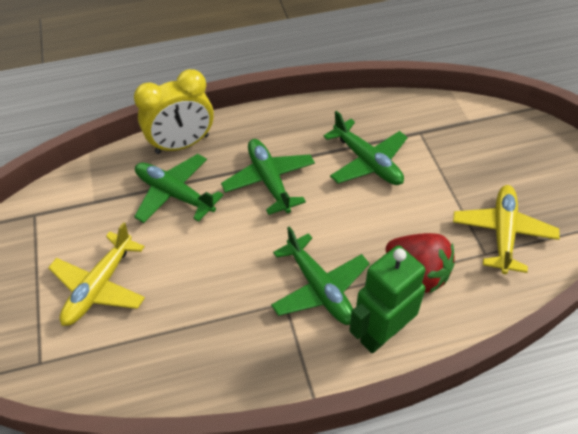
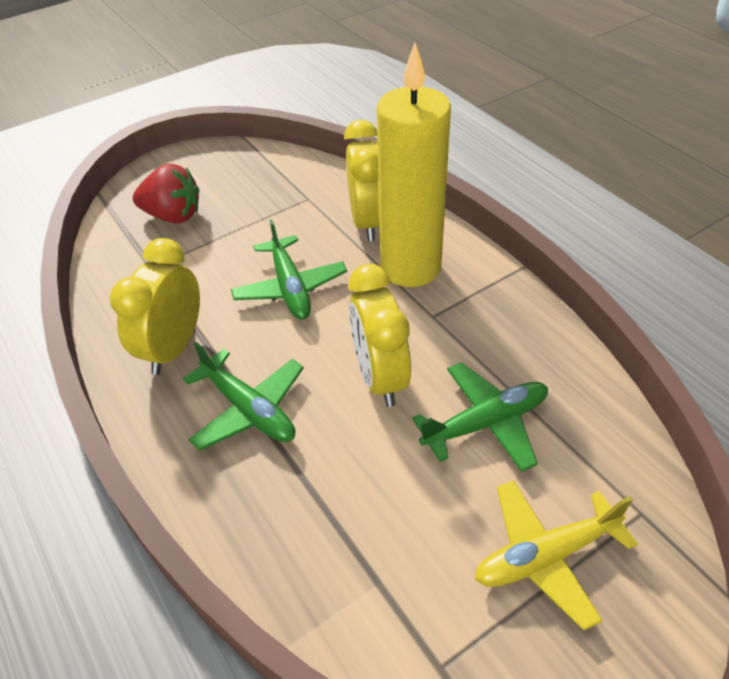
green plane: [134,154,223,223] [221,139,315,215] [271,226,370,325] [323,111,408,185] = 4 -> [183,342,304,451] [231,219,347,320] [412,362,548,472] = 3
green robot: [349,245,426,353] = 1 -> none = 0
yellow candle: none = 0 -> [377,43,451,287] = 1
yellow clock: [134,69,214,154] = 1 -> [110,238,200,375] [344,119,380,241] [349,264,411,407] = 3
yellow plane: [48,222,145,326] [453,185,560,274] = 2 -> [475,480,638,630] = 1

